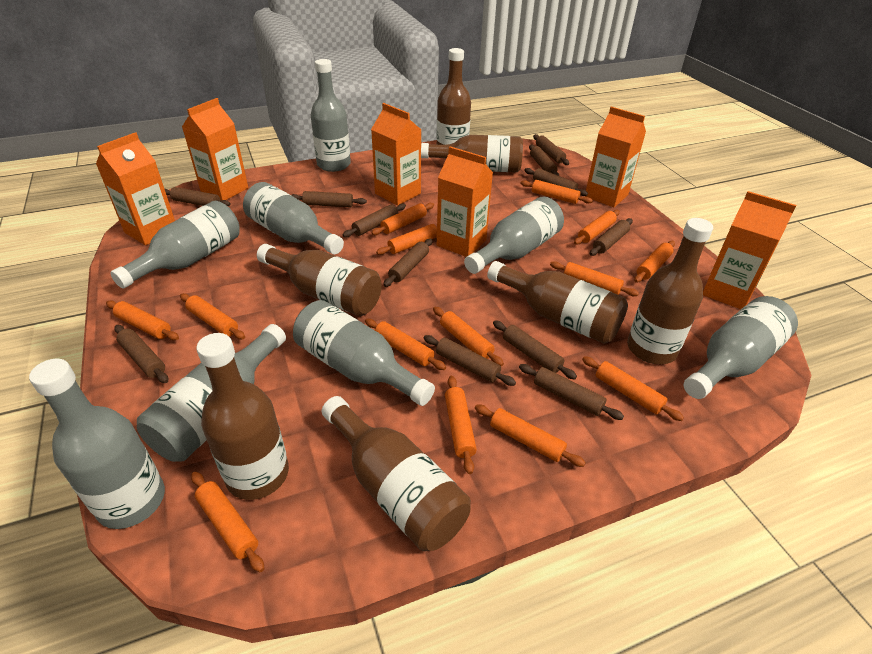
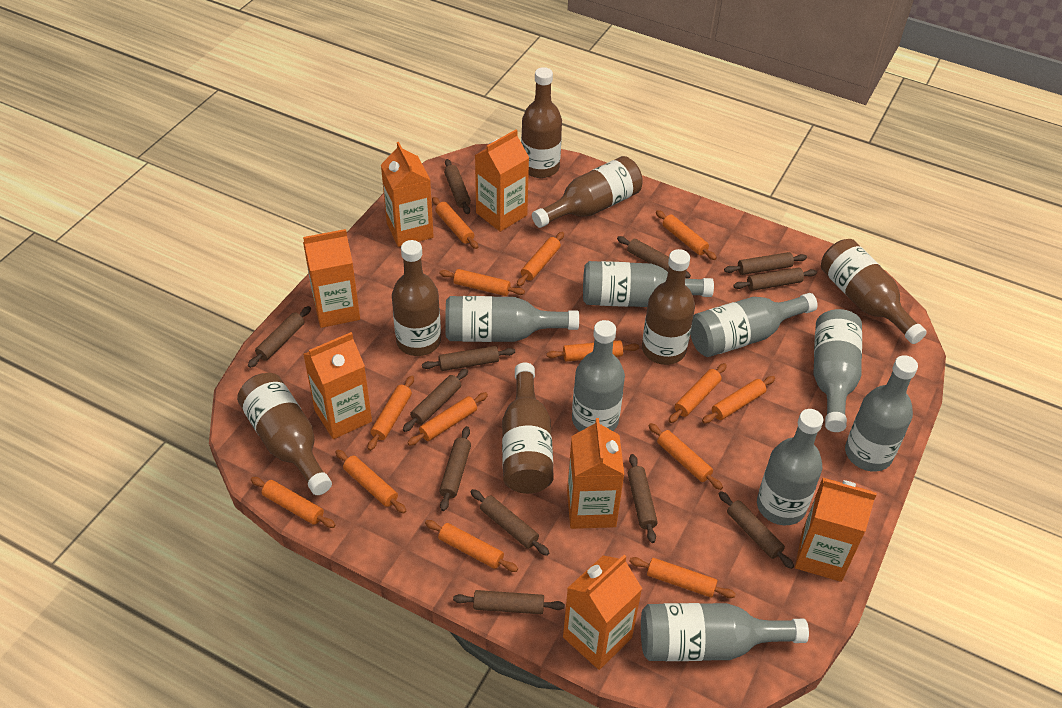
orange carton: [96,132,175,245] [182,98,248,200] [371,103,421,205] [437,146,493,257] [585,107,646,207] [703,191,797,309] = 6 -> [303,229,360,328] [303,332,372,439] [381,142,434,247] [475,130,529,232] [563,555,642,670] [567,418,624,529] [795,477,877,582] = 7

